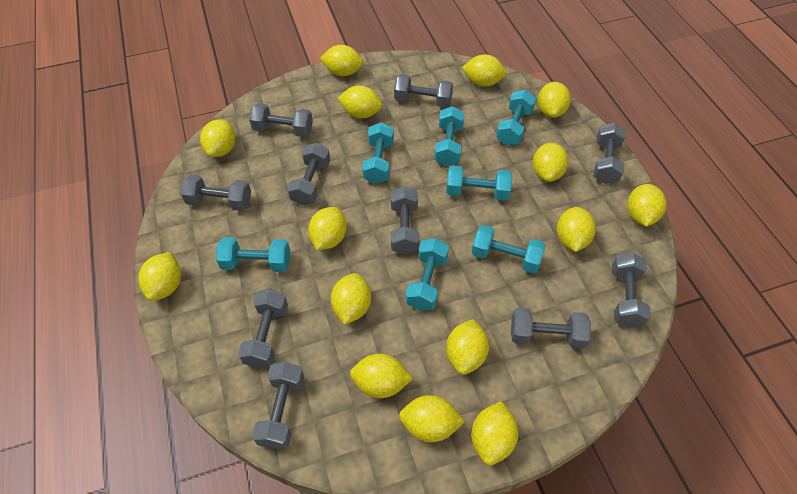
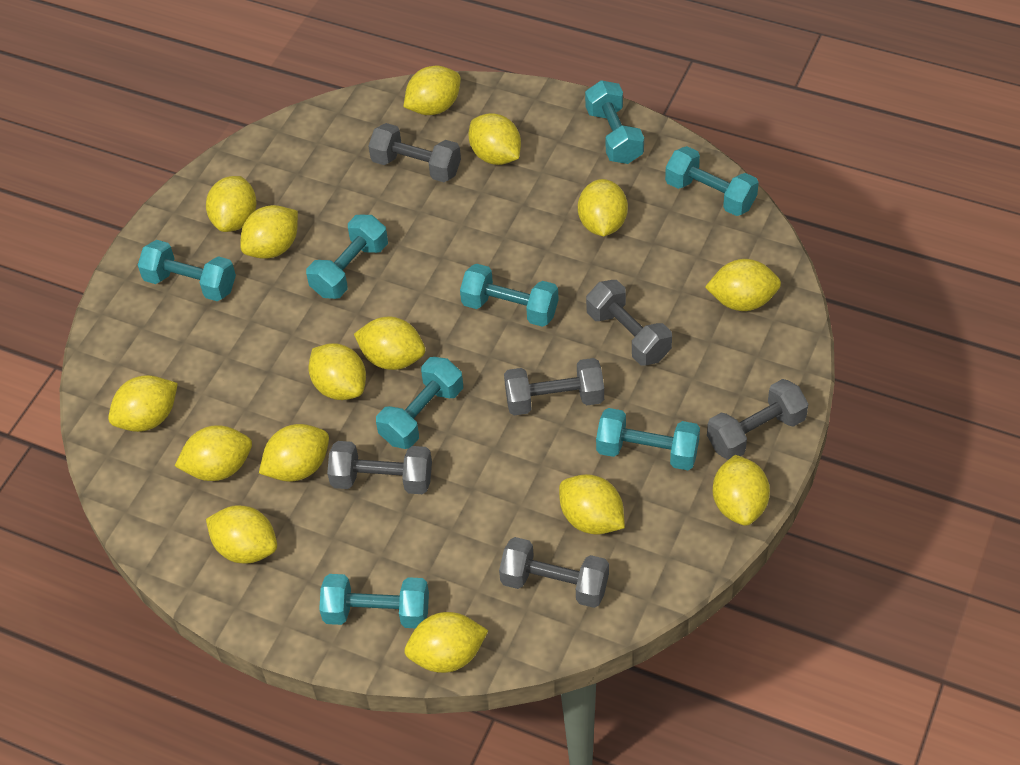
grey dumbbell: [180,174,251,211] [238,289,288,368] [249,103,313,137] [252,362,304,449] [287,143,330,205] [391,186,419,255] [394,74,453,108] [511,308,591,349] [593,123,626,184] [612,252,651,328] = 10 -> [327,441,432,494] [368,123,461,182] [499,537,609,608] [504,358,604,415] [586,280,672,366] [707,379,808,460] = 6
turquoise dumbbell: [216,237,290,272] [362,122,394,184] [406,238,449,311] [434,106,464,166] [446,165,512,201] [472,225,545,273] [496,90,536,146] = 7 -> [138,240,236,301] [306,215,388,299] [319,574,429,628] [376,357,463,449] [460,264,559,327] [585,80,644,164] [596,408,700,470] [665,146,759,216] = 8

